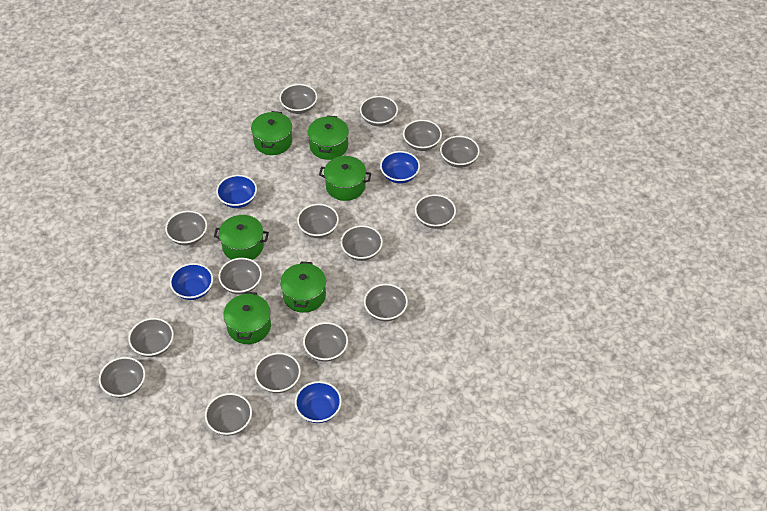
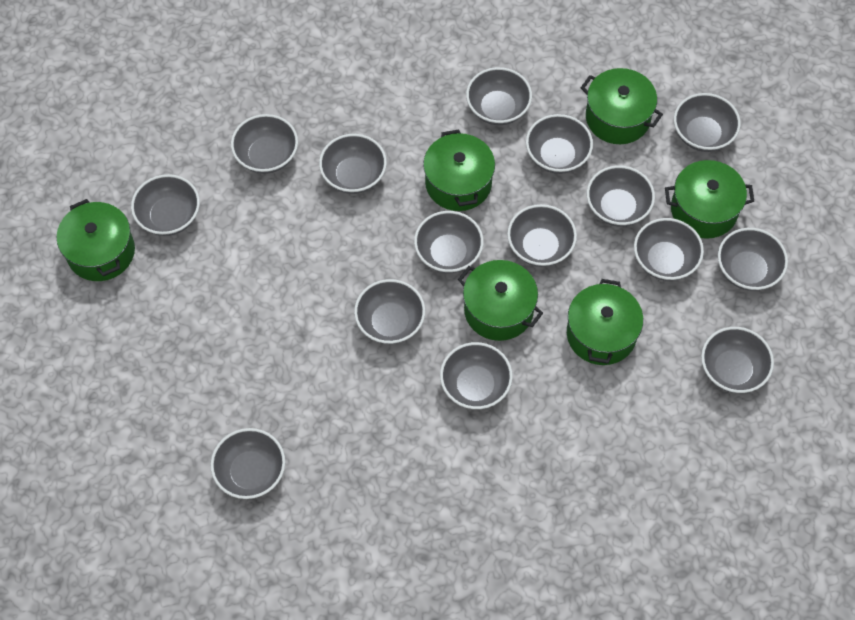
blue bowl: [170,263,213,300] [216,175,257,208] [295,381,342,423] [380,151,420,184] = 4 -> none = 0

